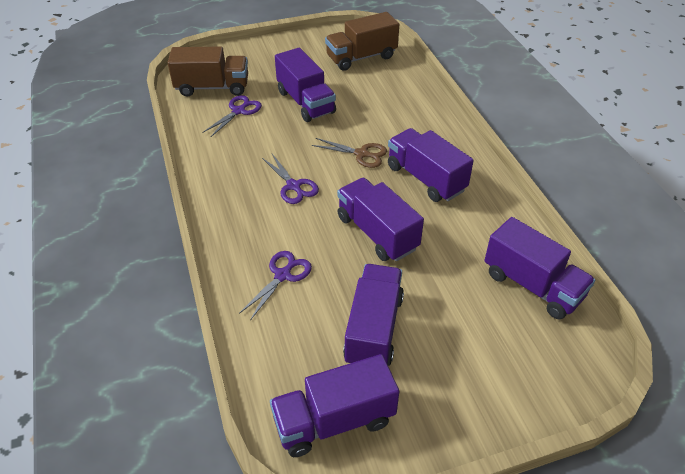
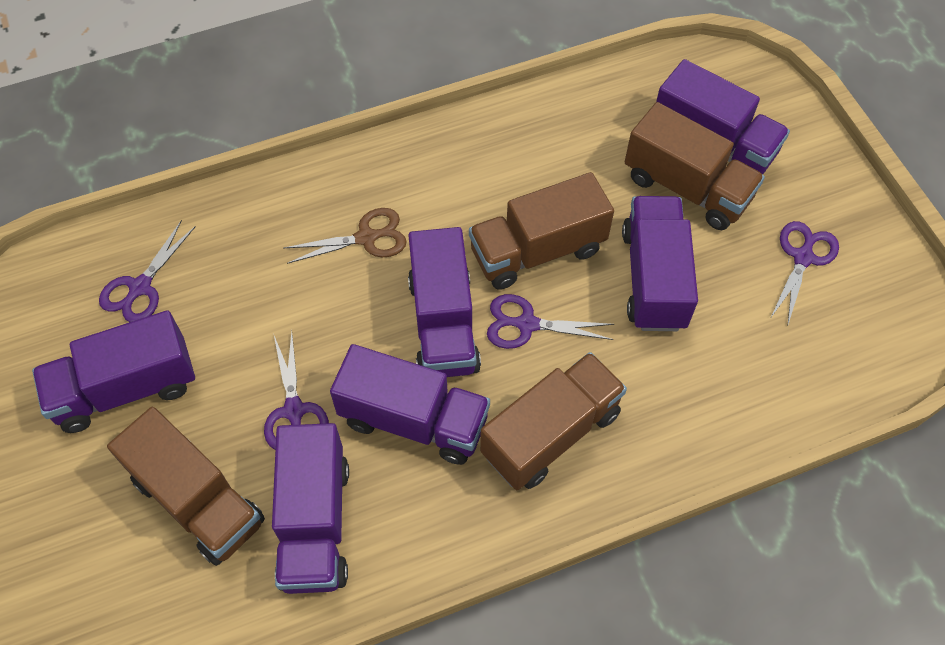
brown truck: [168,46,248,97] [325,12,399,71] = 2 -> [107,407,265,566] [469,172,614,290] [480,352,627,490] [625,102,765,230] = 4
purple scissors: [202,95,262,137] [239,251,312,320] [262,154,319,204] = 3 -> [99,220,196,322] [264,331,329,450] [487,294,614,349] [770,221,839,327] = 4

